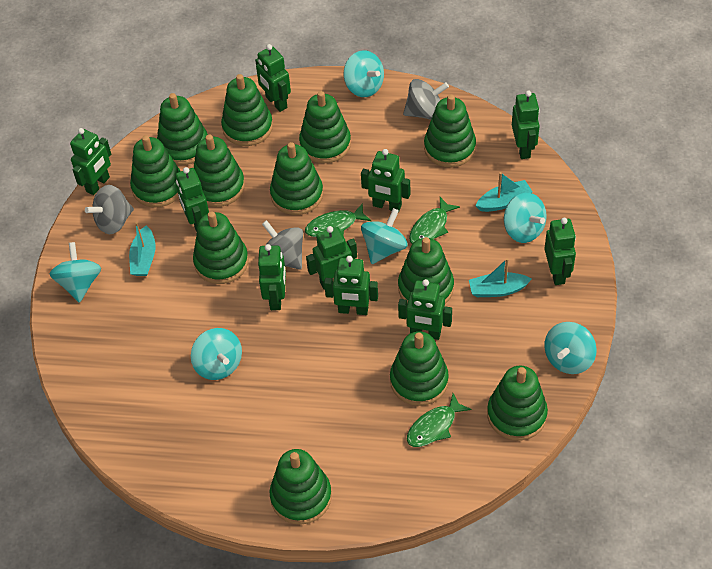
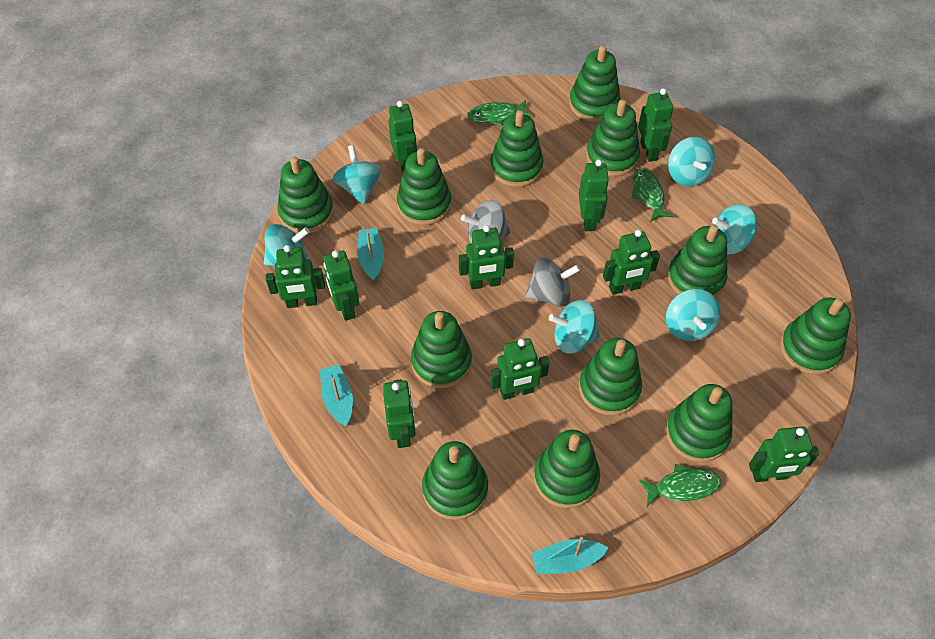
grey spinning top: [85,185,134,234] [262,220,303,270] [403,79,449,120] = 3 -> [461,200,510,244] [525,258,580,307] = 2

